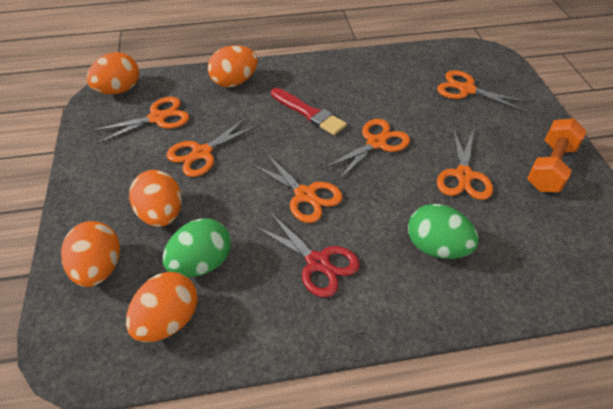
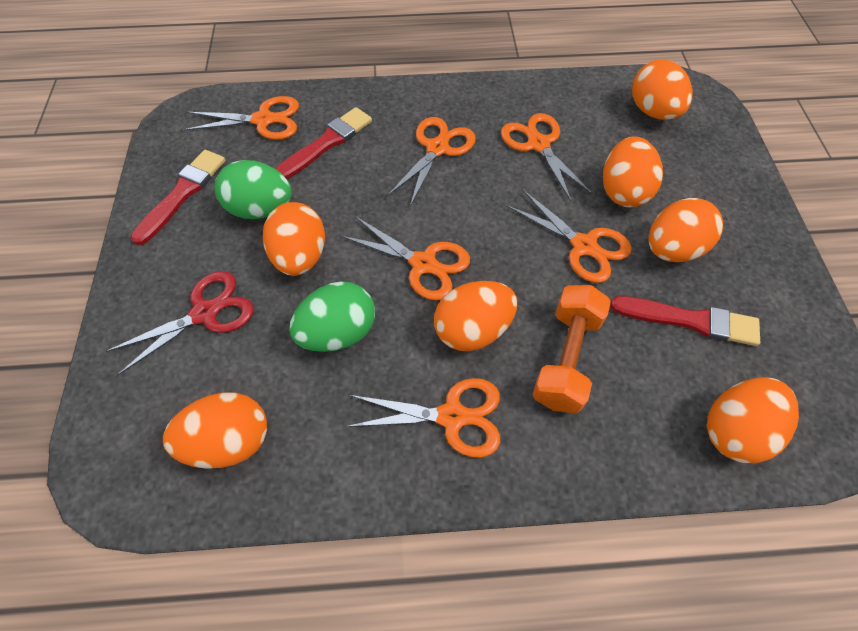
orange egg: [61,221,120,287] [87,52,139,94] [126,272,198,342] [129,170,182,227] [208,45,258,87] = 5 -> [163,392,267,469] [263,202,325,276] [434,281,517,351] [603,136,663,207] [632,60,693,120] [648,198,723,262] [707,377,799,463] = 7
red brush: [271,88,347,135] = 1 -> [131,150,225,245] [275,107,372,179] [610,296,760,346] = 3

